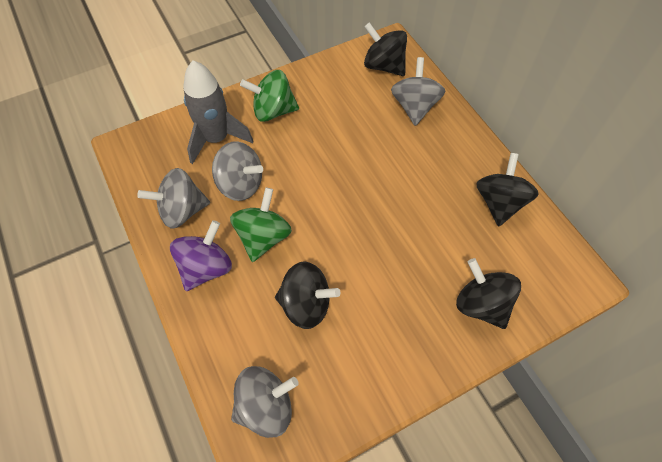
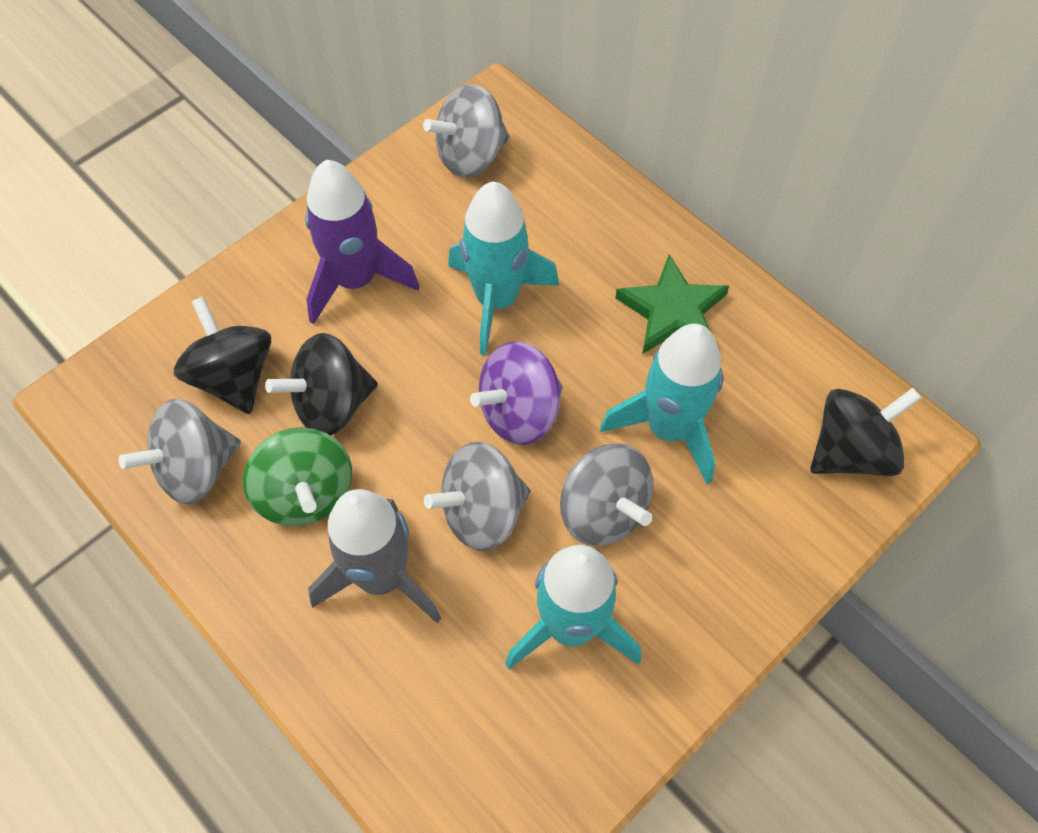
black spinning top: [275,261,340,329] [364,22,407,76] [456,258,521,329] [476,153,539,226] = 4 -> [174,296,271,414] [265,333,378,436] [810,388,922,476] = 3
green spinning top: [230,188,292,262] [240,70,299,122] = 2 -> [243,427,352,526] = 1
green star: none = 0 -> [615,254,729,354] = 1
purple rocket: none = 0 -> [305,160,420,325] = 1
turquoise rocket: none = 0 -> [448,182,559,356] [505,545,641,669] [600,324,723,485] = 3

